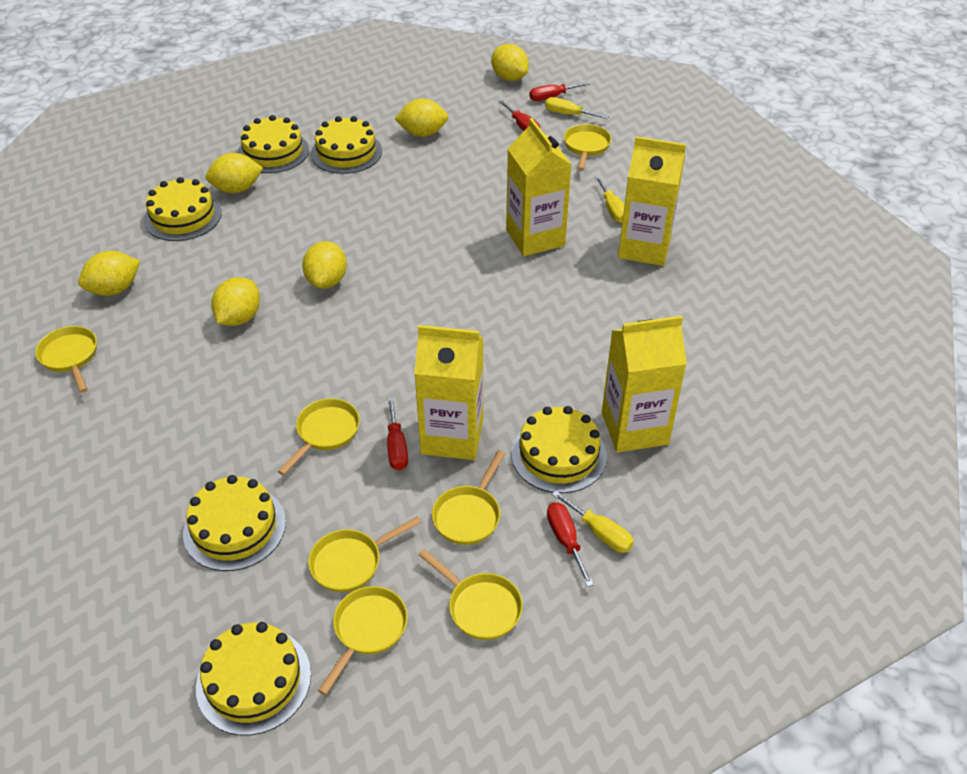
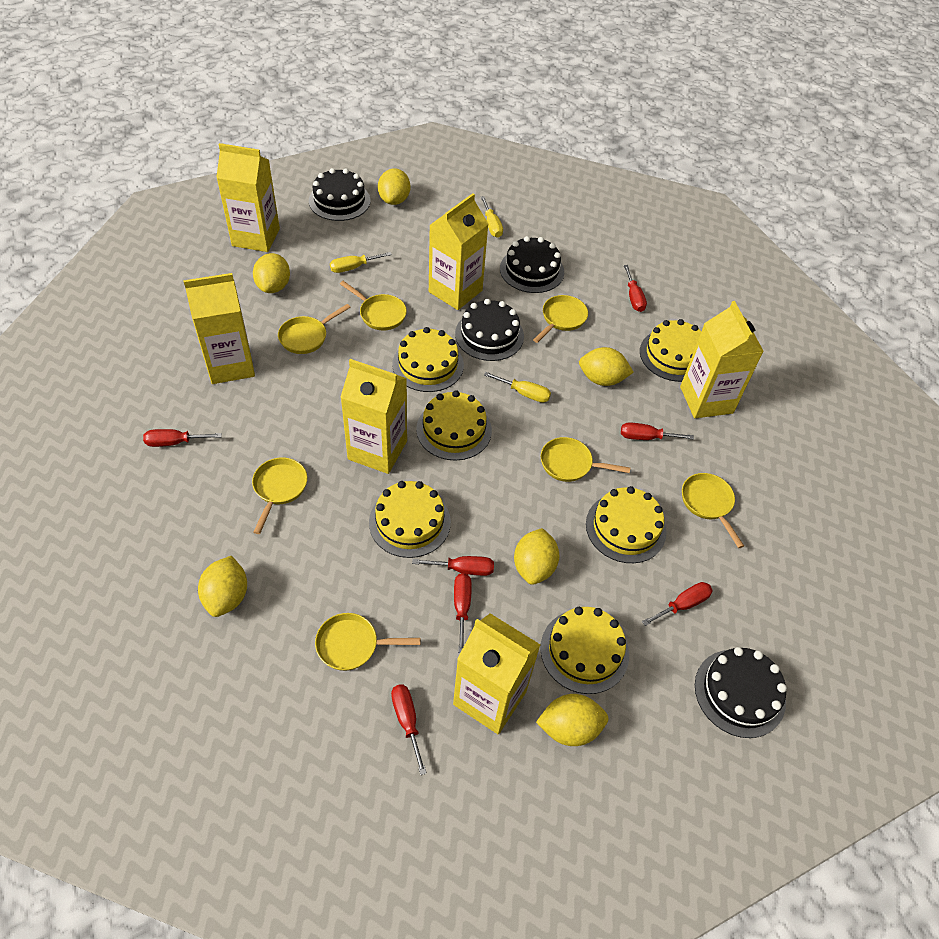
black cake: none = 0 -> [309,168,370,221] [455,299,524,361] [500,236,564,293] [695,647,787,738] = 4
red screwdriver: [387,397,408,470] [499,100,540,131] [529,82,590,101] [547,502,594,587] = 4 -> [143,429,222,447] [391,684,427,775] [412,556,494,576] [454,573,472,653] [621,422,694,440] [624,265,647,312] [642,582,713,626] = 7
yellow carton: [414,325,483,460] [506,118,572,256] [602,316,687,453] [618,136,686,266] = 4 -> [183,273,255,384] [216,143,280,252] [341,359,407,474] [429,193,488,310] [453,613,540,734] [680,301,764,418] = 6

